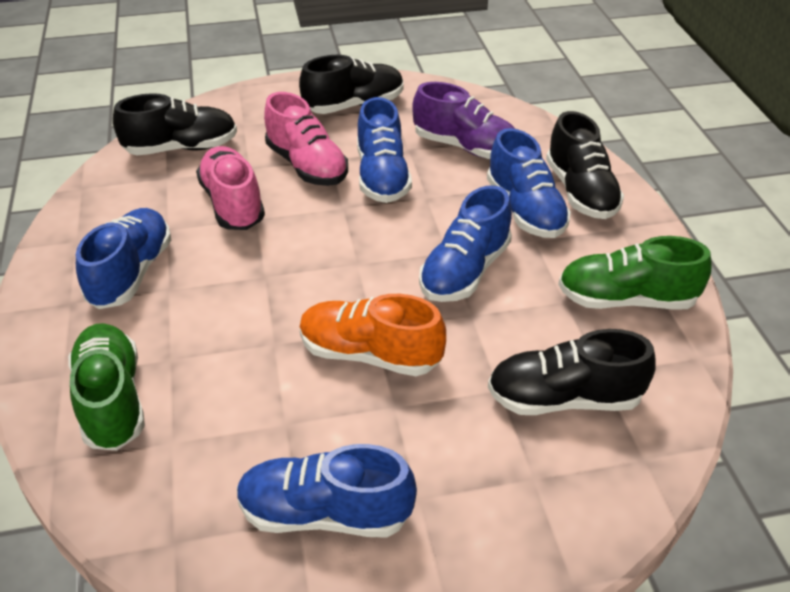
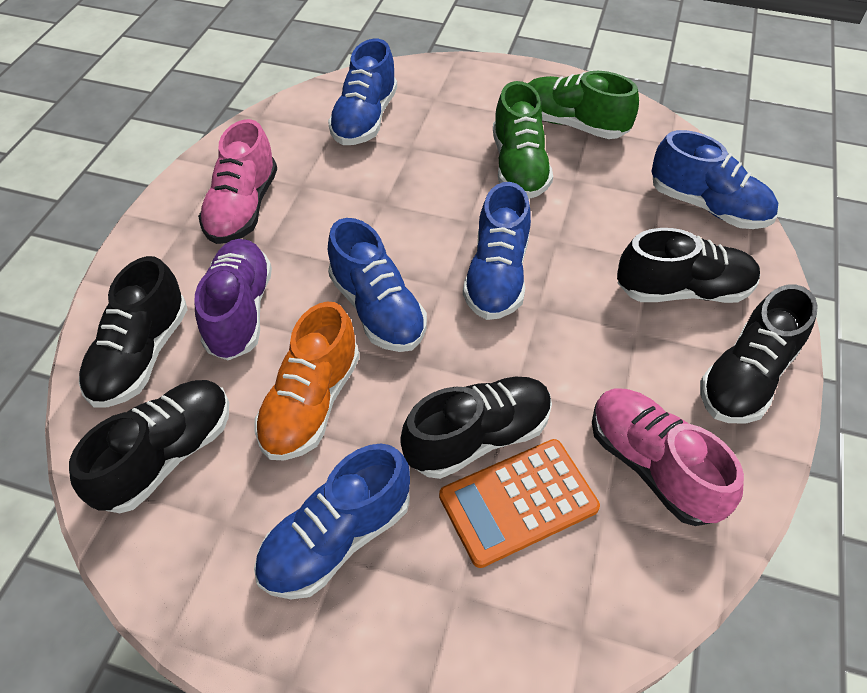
black shoe: [113,93,237,155] [299,55,403,114] [488,329,656,415] [546,111,624,219] = 4 -> [69,380,229,513] [79,256,188,408] [400,377,552,479] [617,228,760,303] [700,285,817,423] = 5
orange calculator: none = 0 -> [439,439,600,568] = 1

